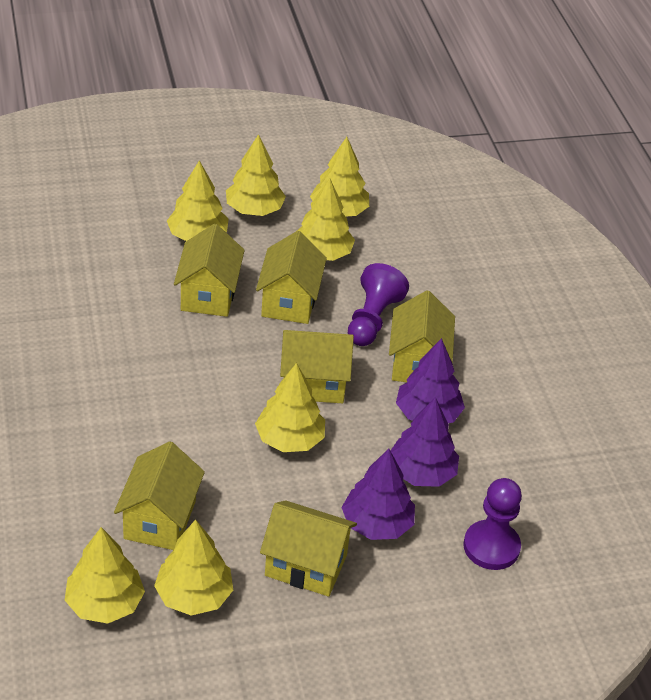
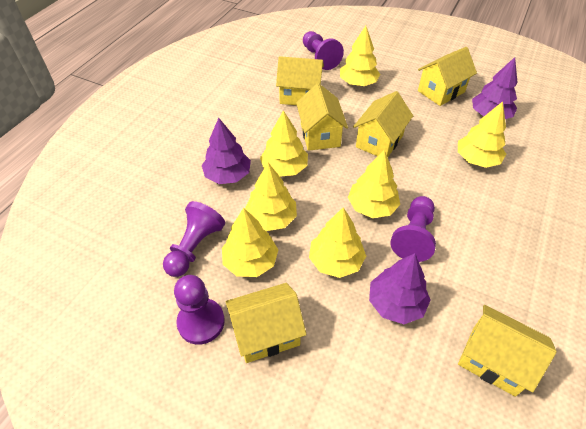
purple pawn: [348,263,409,346] [463,478,522,570] = 2 -> [163,201,225,277] [174,275,225,345] [303,31,344,70] [390,196,436,262] = 4

